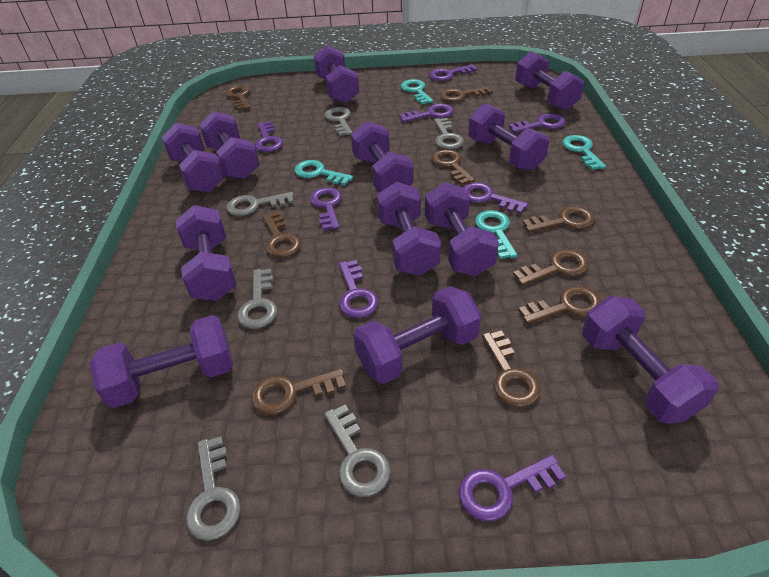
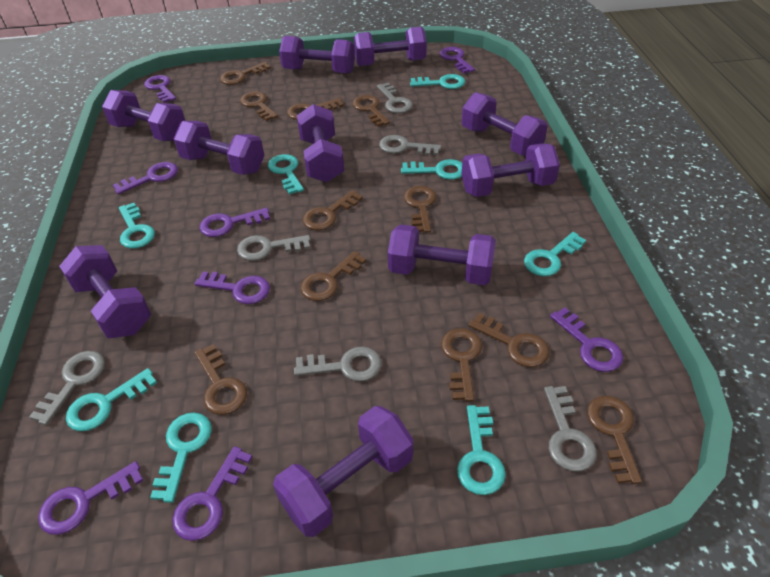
brown key: [225,85,251,110] [251,368,346,415] [263,212,301,258] [431,149,475,185] [440,86,493,102] [482,330,541,407] [513,249,589,286] [518,286,601,324] [522,206,595,233] = 9 -> [195,344,247,415] [220,62,271,85] [240,91,278,121] [287,98,344,120] [300,251,366,301] [303,190,363,231] [352,95,390,127] [404,186,437,233] [441,328,482,401] [468,313,550,367] [587,396,642,484] = 11
purple dumbbell: [89,315,233,408] [161,123,225,192] [176,205,237,301] [199,111,259,179] [314,46,359,103] [351,121,413,192] [353,286,481,384] [377,182,441,276] [425,182,499,276] [468,103,549,171] [515,51,584,110] [582,296,719,424] = 12 -> [59,245,151,338] [102,90,185,141] [173,121,265,175] [273,406,414,537] [279,36,355,74] [297,104,344,182] [354,27,427,66] [388,224,496,285] [461,92,548,156] [461,143,560,197] = 10
turquoise key: [295,160,353,185] [401,79,433,104] [475,210,517,259] [562,135,606,170] = 4 -> [66,368,157,431] [119,203,155,249] [150,413,212,503] [268,154,304,195] [401,159,462,180] [410,74,465,89] [457,405,506,495] [524,232,586,276] = 8

